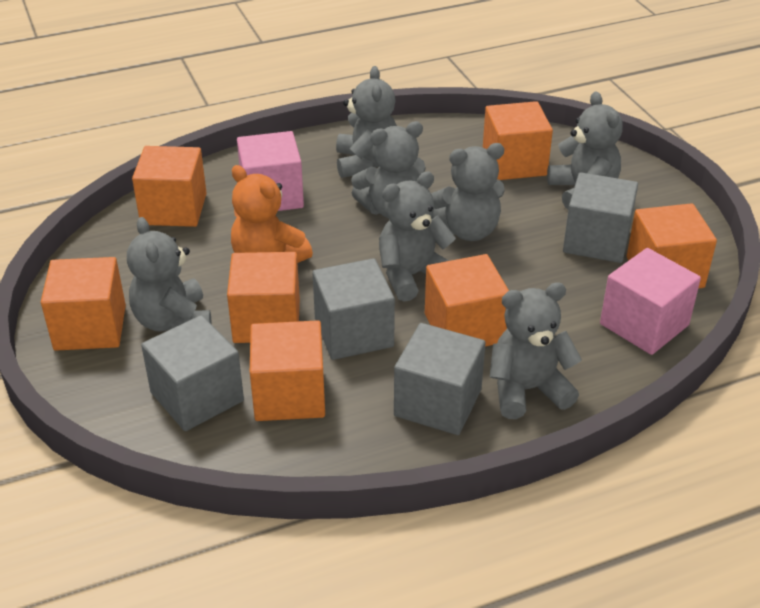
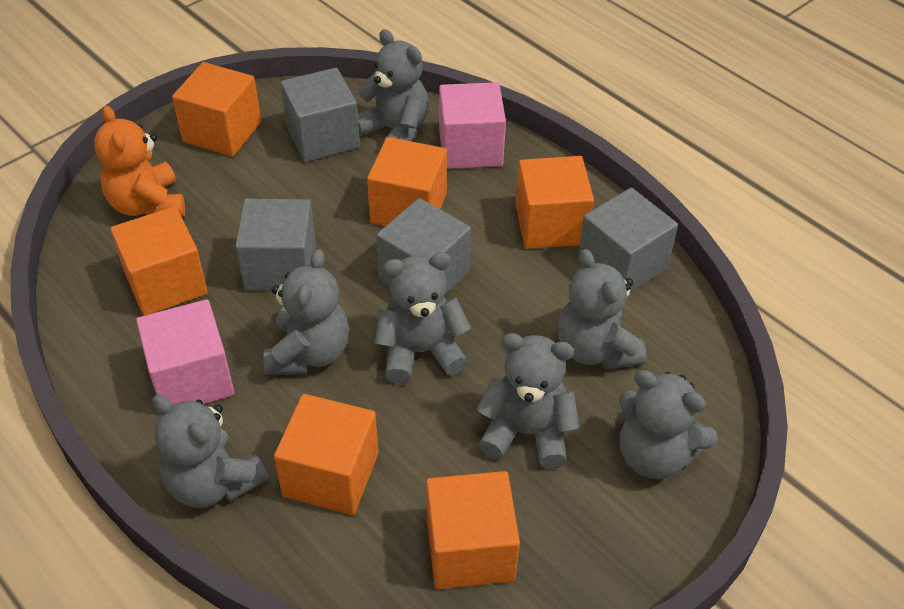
orange cube: [41,257,126,351] [132,146,207,227] [227,252,300,343] [250,320,325,421] [425,254,509,347] [483,101,553,180] [627,203,717,289] = 7 -> [111,206,208,316] [172,62,261,157] [274,394,378,515] [367,137,447,226] [426,471,520,589] [516,156,594,249] = 6

